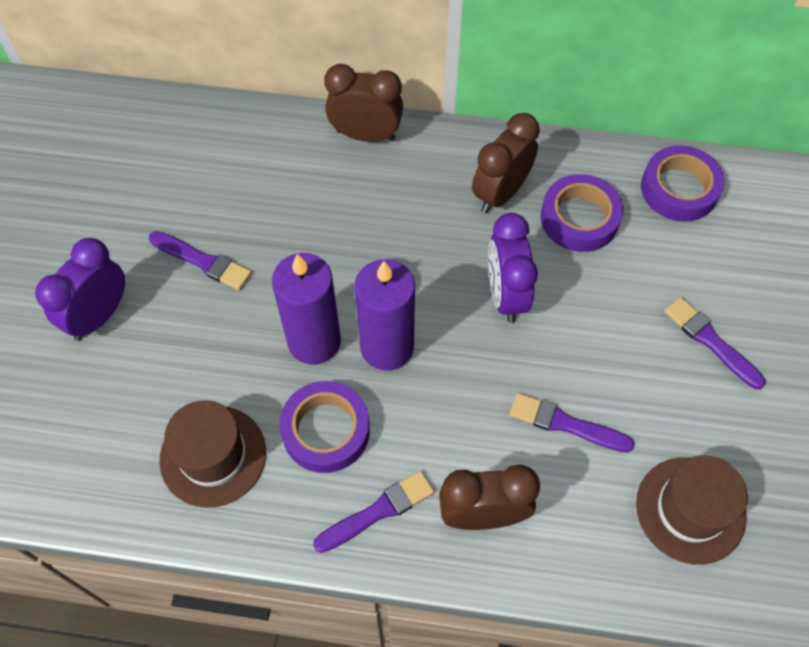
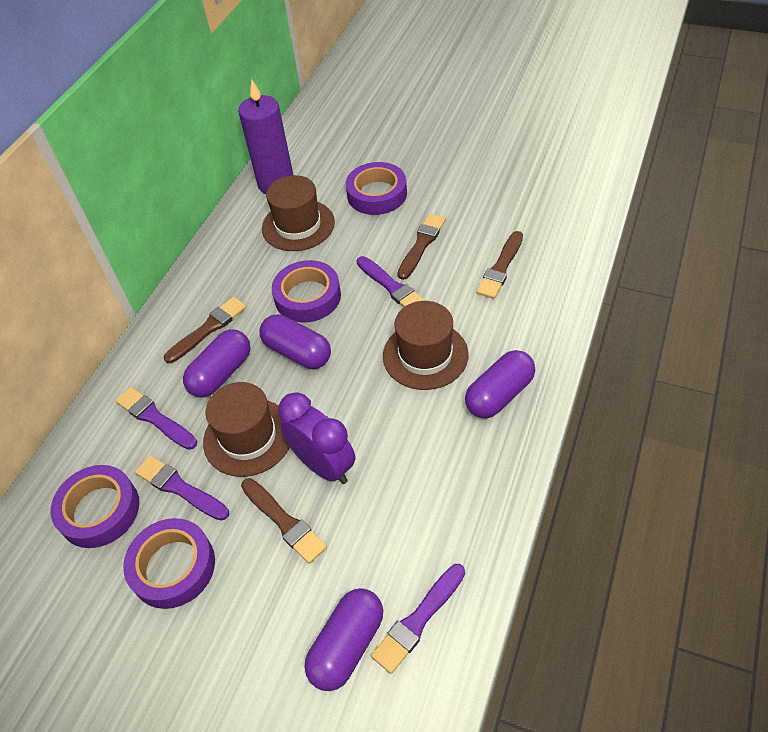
brown brush: none = 0 -> [164,297,247,363] [241,478,327,564] [397,213,446,280] [476,231,523,299] = 4
brown clock: [324,64,403,142] [439,464,540,530] [472,113,540,213] = 3 -> none = 0
brown hat: [159,400,266,508] [636,455,748,565] = 2 -> [203,382,290,477] [262,175,335,251] [383,301,468,390] = 3
purple candle: [272,253,341,365] [355,259,415,371] = 2 -> [238,80,293,194] = 1
purple capsule: none = 0 -> [183,329,251,397] [259,315,331,369] [304,588,383,691] [465,350,535,418] = 4
purple clock: [35,238,125,341] [488,213,538,323] = 2 -> [278,392,356,484] = 1
purple tape: [279,381,370,473] [541,174,623,252] [641,146,725,222] = 3 -> [51,465,139,548] [123,518,215,609] [272,260,341,322] [346,162,407,215] = 4

